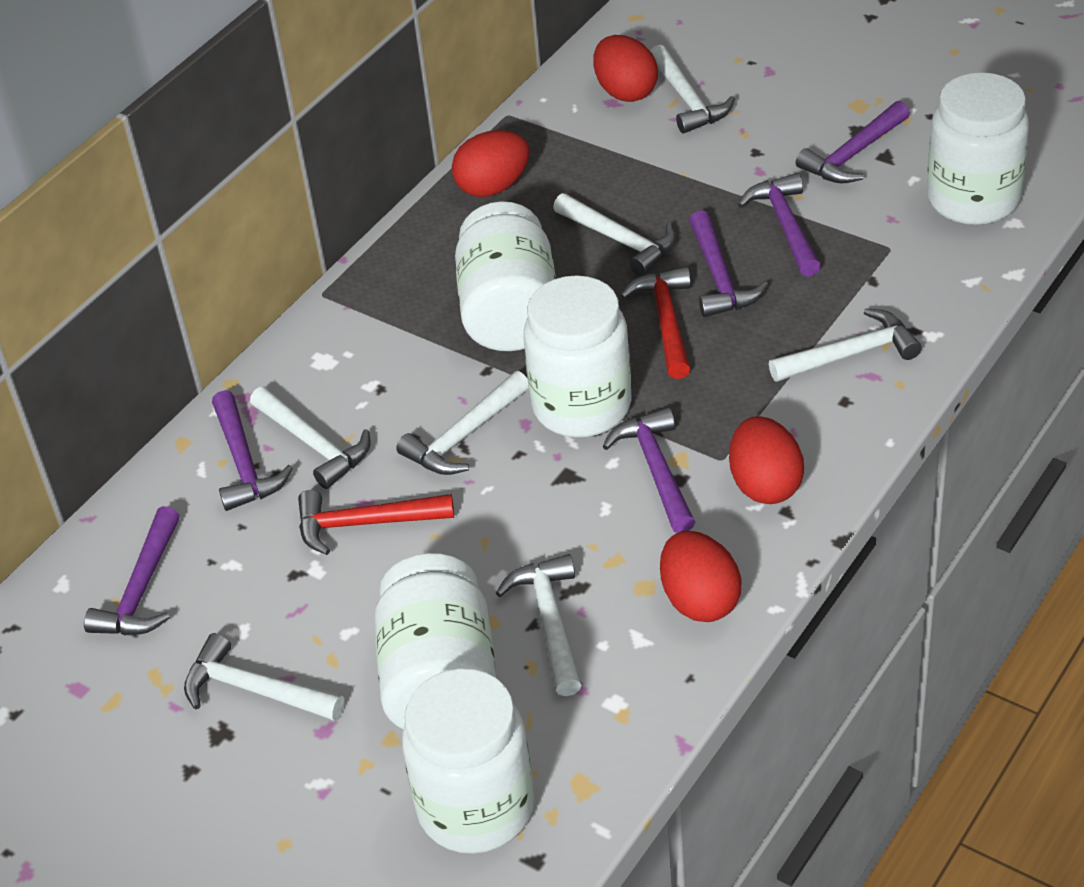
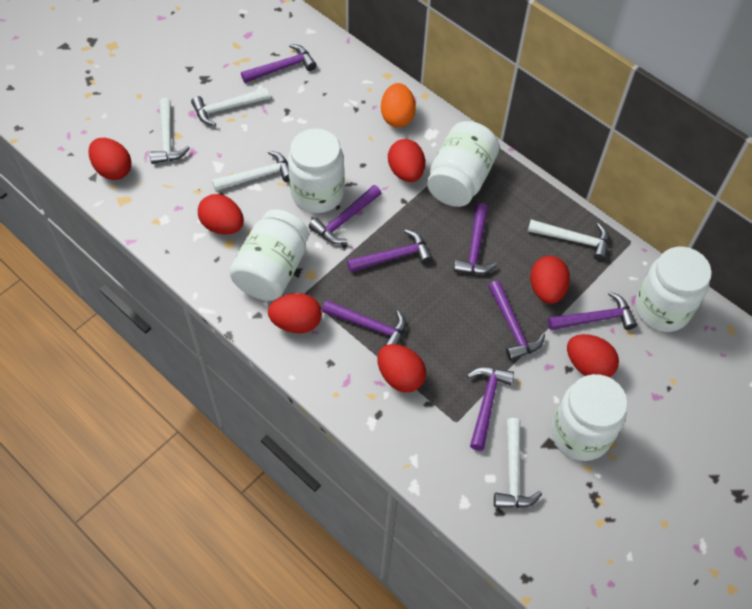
orange egg: none = 0 -> [381,83,416,127] = 1
purple hammer: [84,506,180,635] [212,390,293,511] [602,407,695,533] [689,210,768,317] [738,173,821,277] [796,101,910,183] = 6 -> [241,44,316,83] [309,185,381,244] [322,300,406,346] [347,229,433,272] [454,203,497,274] [467,367,514,451] [488,280,545,361] [548,291,637,330] = 8
red egg: [452,130,529,197] [593,35,658,102] [660,531,741,622] [729,416,804,504] = 4 -> [88,138,132,180] [198,194,244,235] [268,293,322,333] [377,344,426,392] [388,139,425,182] [530,256,570,304] [567,334,619,377] = 7
red hammer: [298,490,454,555] [620,267,691,379] = 2 -> none = 0
white hammer: [184,633,344,721] [250,387,371,489] [396,371,529,475] [496,554,582,696] [553,193,676,276] [650,45,735,134] [769,308,922,382] = 7 -> [150,98,190,164] [191,88,269,126] [212,151,289,191] [494,418,542,508] [528,219,609,261] = 5

